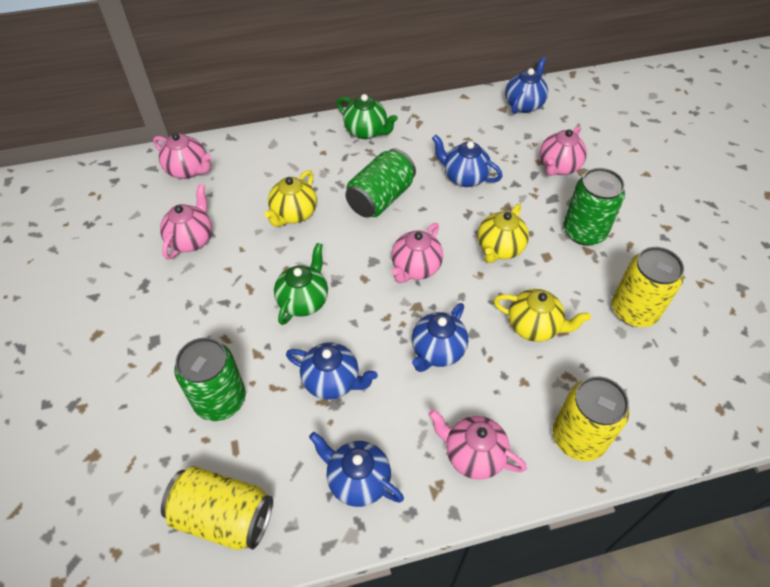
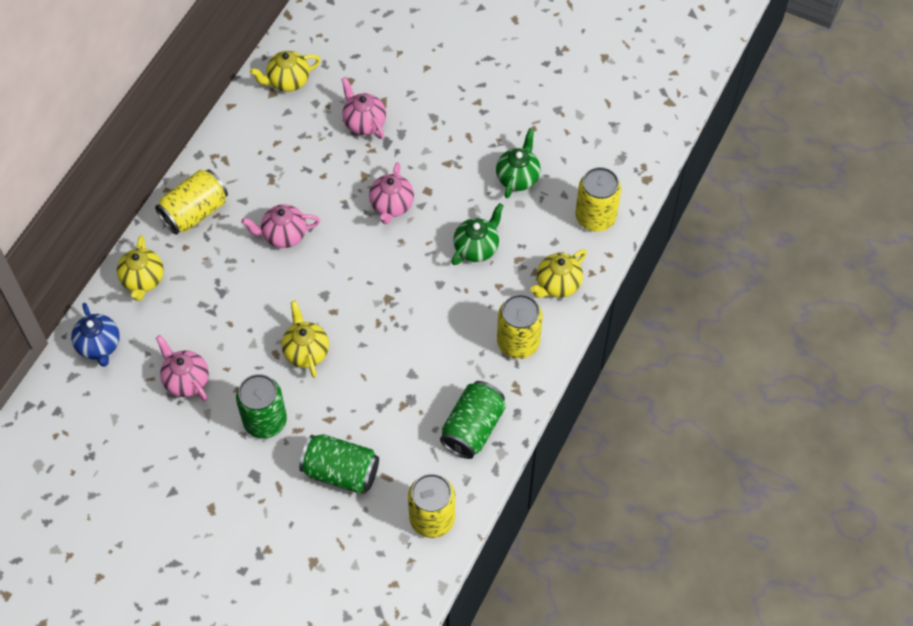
blue teapot: [286,342,378,400] [309,432,404,507] [412,303,468,372] [432,135,503,187] [505,57,548,114] = 5 -> [71,303,120,367] = 1
pink teapot: [153,133,211,179] [160,184,212,259] [391,223,443,283] [428,409,527,480] [540,126,587,176] = 5 -> [156,335,209,401] [241,204,320,248] [341,77,386,139] [369,162,414,224] = 4
yellow can: [161,466,273,550] [552,376,629,461] [612,247,684,327] = 3 -> [155,169,228,234] [408,474,455,538] [497,294,543,359] [575,167,621,232] = 4
yellow teapot: [264,170,317,227] [478,204,529,263] [493,289,591,342] = 3 -> [117,235,164,301] [250,51,321,92] [281,301,329,378] [530,249,587,298] = 4

